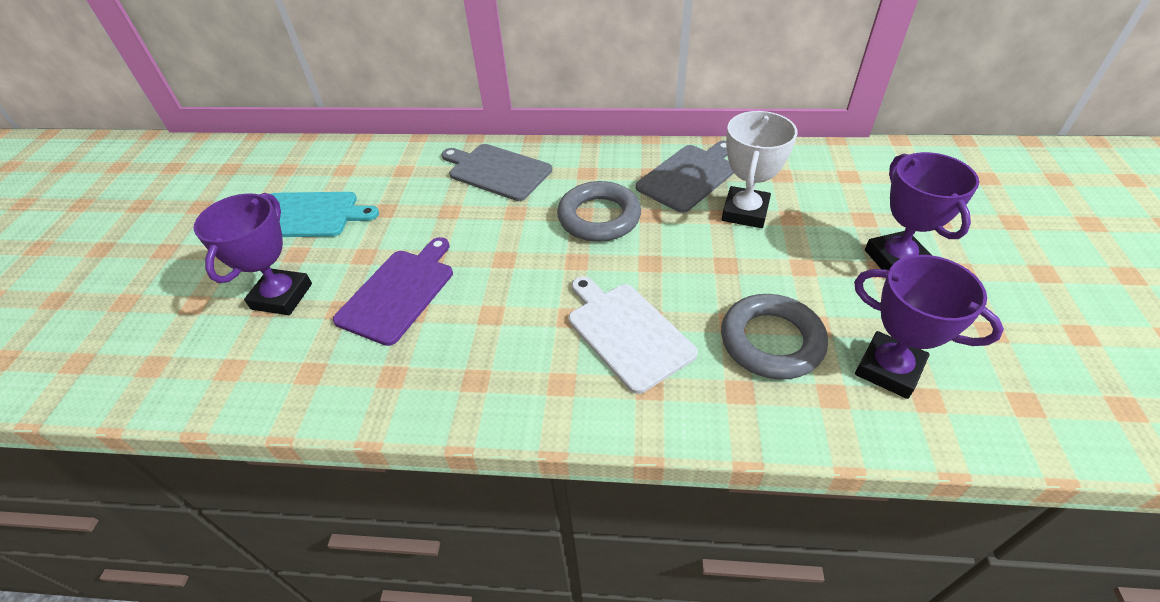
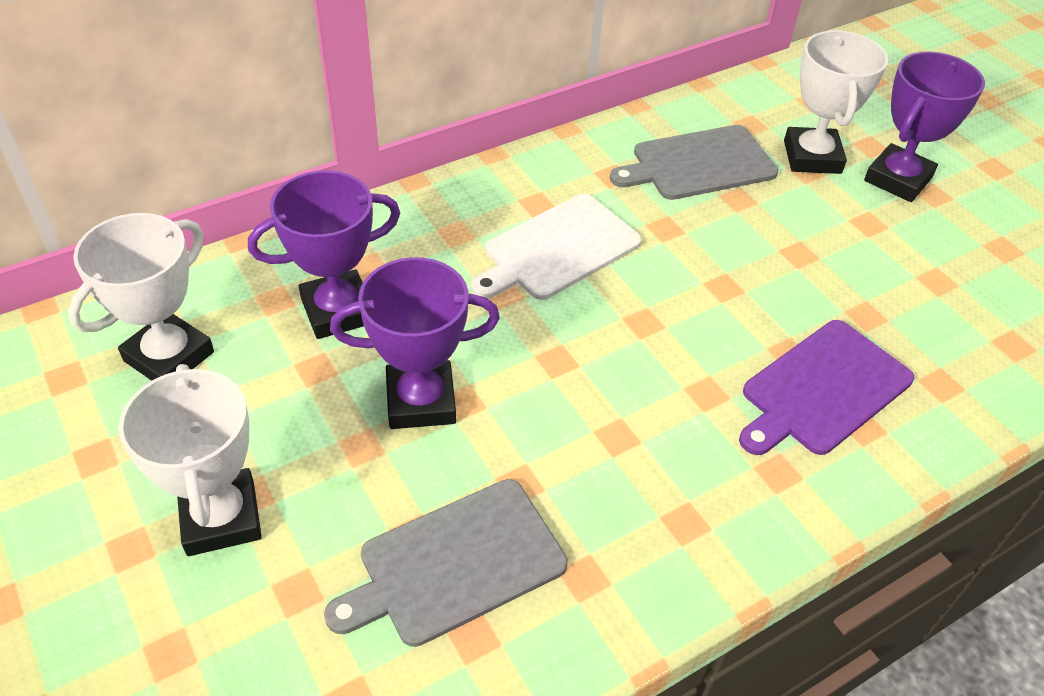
grey ring: [557,181,641,242] [721,294,828,380] = 2 -> none = 0
turquoise cutting board: [271,192,379,237] = 1 -> none = 0
white trophy: [722,111,797,228] = 1 -> [68,213,214,381] [119,364,262,556] [784,30,888,174] = 3

